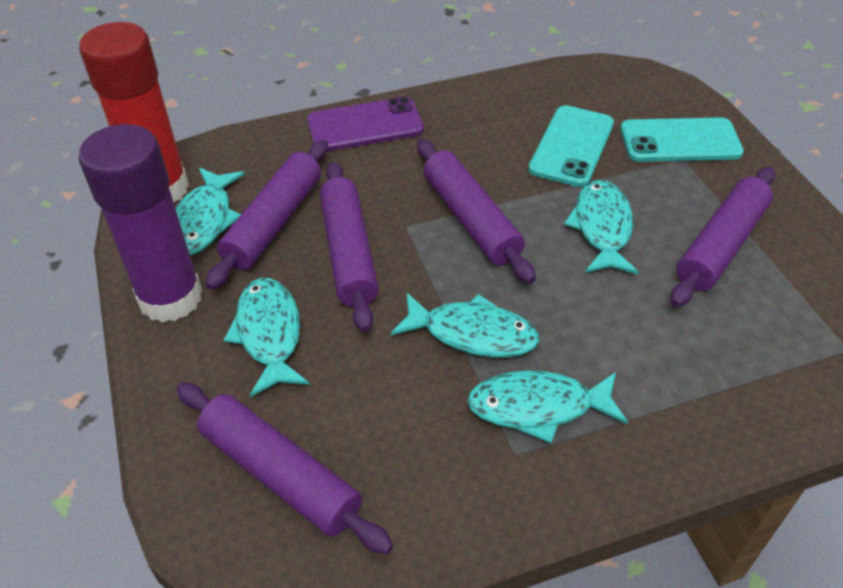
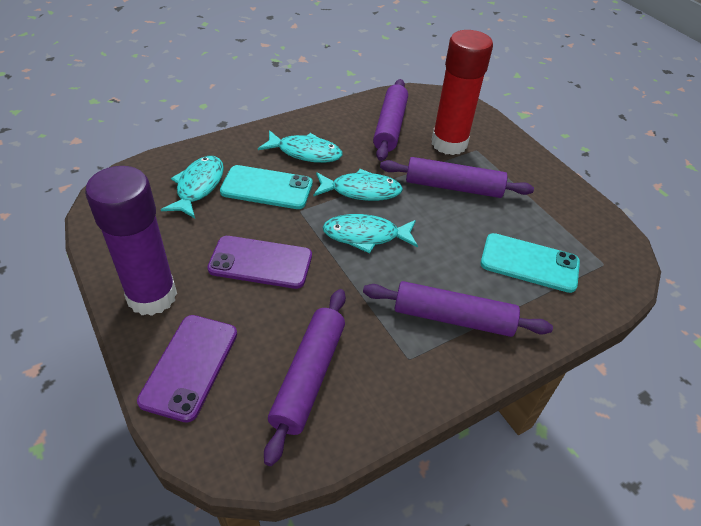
purple phone: [307,97,424,151] = 1 -> [137,315,237,423] [207,236,312,289] = 2
purple rolling pin: [176,382,393,555] [205,140,328,290] [320,162,379,332] [417,139,536,284] [671,167,775,307] = 5 -> [264,289,346,466] [363,281,553,337] [373,79,408,161] [380,157,534,198] = 4
turquoise fish: [176,167,245,255] [224,278,310,397] [391,293,540,358] [467,370,628,443] [564,180,639,274] = 5 -> [161,156,224,218] [258,130,343,163] [314,169,403,201] [322,214,418,253] = 4

